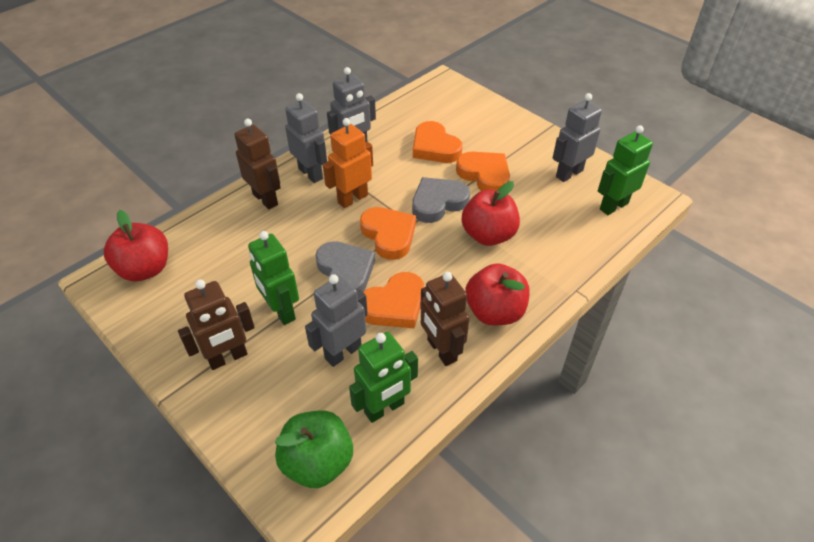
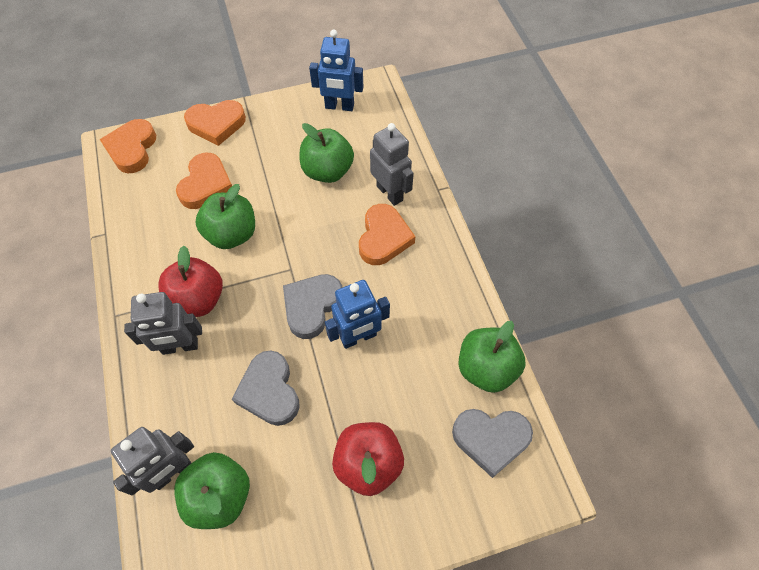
blue robot: none = 0 -> [309,30,363,111] [325,280,390,349] = 2
brown robot: [178,279,255,370] [234,119,281,209] [420,272,470,366] = 3 -> none = 0
green apple: [275,410,353,488] = 1 -> [174,452,250,529] [195,184,255,249] [300,123,354,183] [458,321,526,393] = 4
green robot: [248,231,299,325] [349,332,418,423] [598,125,653,215] = 3 -> none = 0
grey heart: [315,241,375,292] [412,177,470,223] = 2 -> [232,350,300,426] [283,274,343,339] [452,409,533,478] = 3
grey robot: [285,93,327,183] [305,274,368,367] [327,67,376,142] [553,93,602,182] = 4 -> [111,427,194,495] [124,292,202,355] [370,123,414,206] = 3
orange robot: [323,118,373,208] = 1 -> none = 0
red apple: [104,210,168,281] [462,181,520,246] [465,263,530,325] = 3 -> [159,246,223,317] [332,422,404,496] = 2

